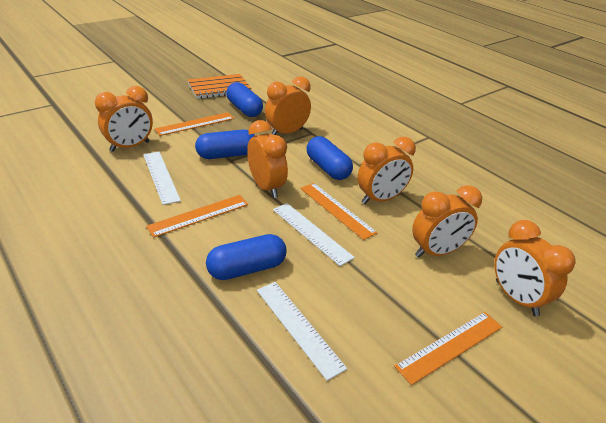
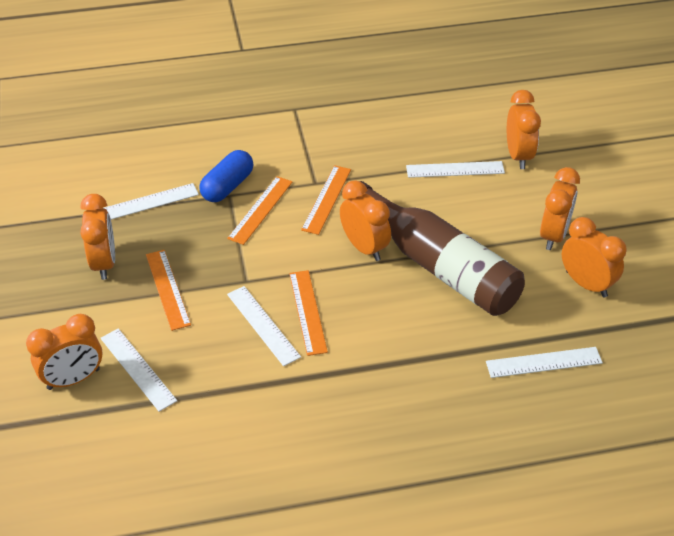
blue capsule: [195,129,255,159] [206,234,287,280] [226,82,263,117] [307,136,353,180] = 4 -> [199,150,253,202] = 1
brown bottle: none = 0 -> [360,181,525,316] = 1
orange notebook: [188,74,252,99] = 1 -> none = 0
white ruler: [143,152,181,205] [257,282,347,381] [273,203,355,266] = 3 -> [100,328,177,412] [104,183,199,220] [227,286,301,366] [406,161,505,178] [486,347,603,378] = 5

